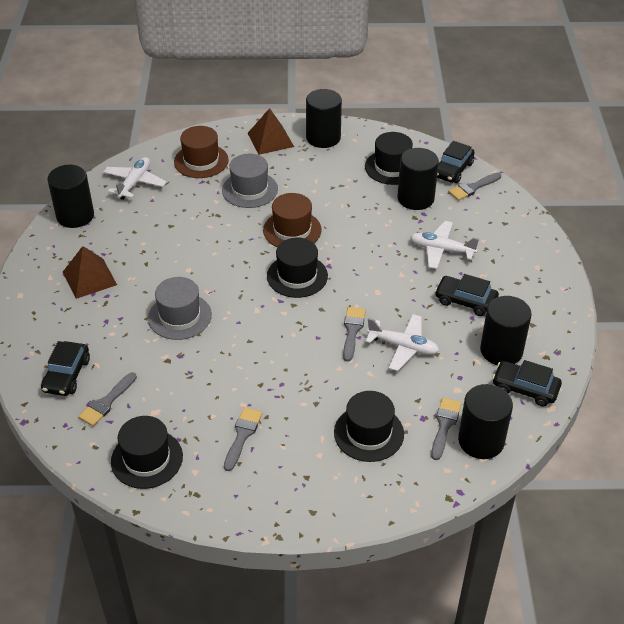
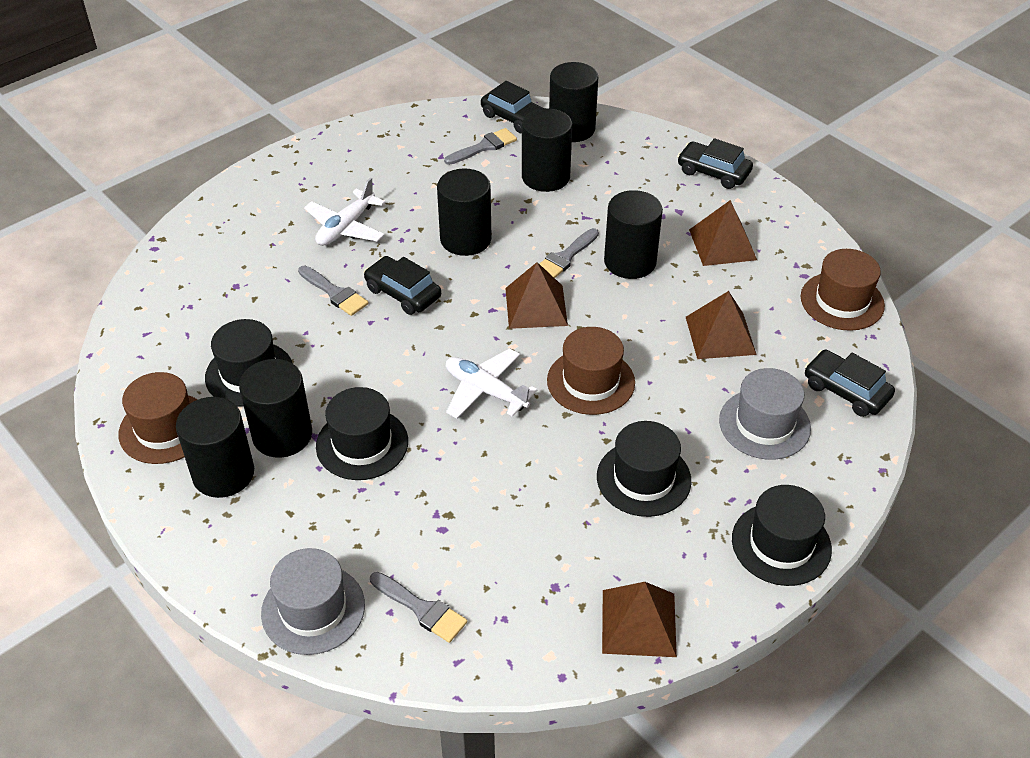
black cylinder: [47,165,94,228] [306,89,342,148] [398,148,439,210] [458,384,513,459] [480,296,532,365] = 5 -> [176,397,254,498] [239,359,312,458] [437,169,492,256] [522,108,572,192] [549,62,598,142] [604,190,663,279] = 6
brown hat: [174,126,229,178] [263,193,322,247] = 2 -> [118,372,198,464] [547,327,635,415] [801,249,885,331] = 3
brown pyramid: [63,246,117,299] [248,108,294,155] = 2 -> [505,262,568,329] [602,582,677,657] [686,291,757,359] [689,200,757,266] = 4
grey brush: [78,372,137,426] [224,407,262,471] [343,307,366,362] [431,397,462,460] [448,173,501,201] = 5 -> [298,266,368,316] [370,572,467,643] [444,128,517,165] [539,228,599,278] = 4
white plane: [103,157,167,200] [365,314,439,371] [410,221,479,269] = 3 -> [304,178,385,246] [446,348,537,419] = 2

